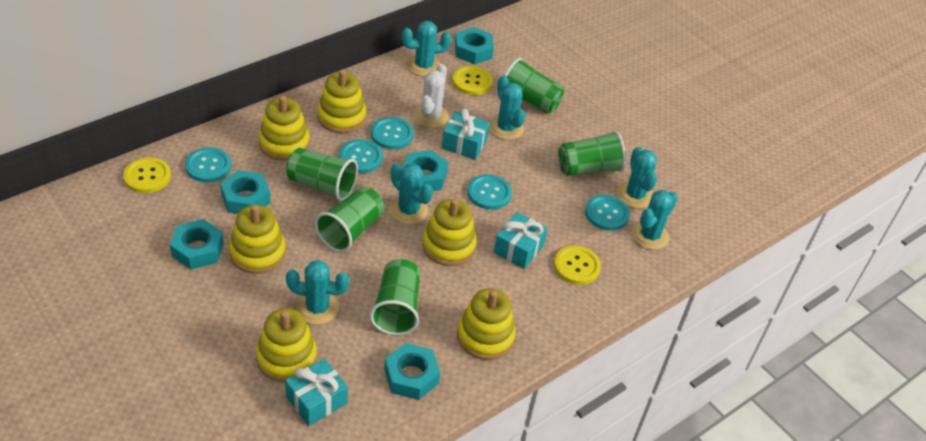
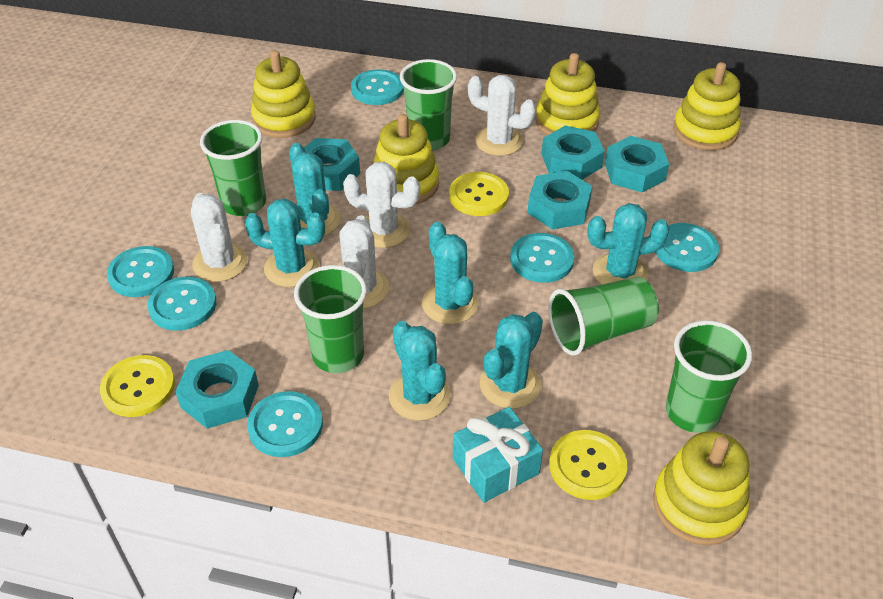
turquoise button: [185,147,231,182] [339,139,383,173] [371,117,414,149] [467,174,512,210] [585,195,630,231] = 5 -> [107,246,174,297] [147,277,216,331] [247,391,323,457] [351,69,404,105] [510,233,574,283] [655,223,719,272] = 6
turquoise gift: [285,358,348,426] [442,109,490,160] [494,212,548,269] = 3 -> [453,407,543,503] = 1
white cactus: [414,64,449,128] = 1 -> [191,193,247,282] [339,215,389,309] [343,162,420,248] [468,75,536,156] = 4
yellow stacking toy: [229,204,286,274] [256,308,317,382] [259,95,310,161] [317,69,366,133] [422,199,477,266] [457,289,516,360] = 6 -> [251,50,316,138] [374,114,439,204] [536,53,600,135] [653,431,750,545] [673,62,741,151] = 5

